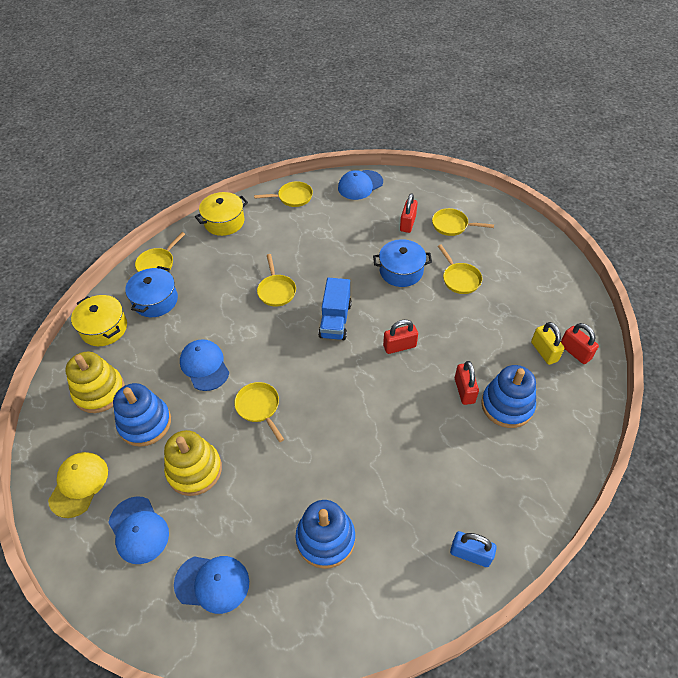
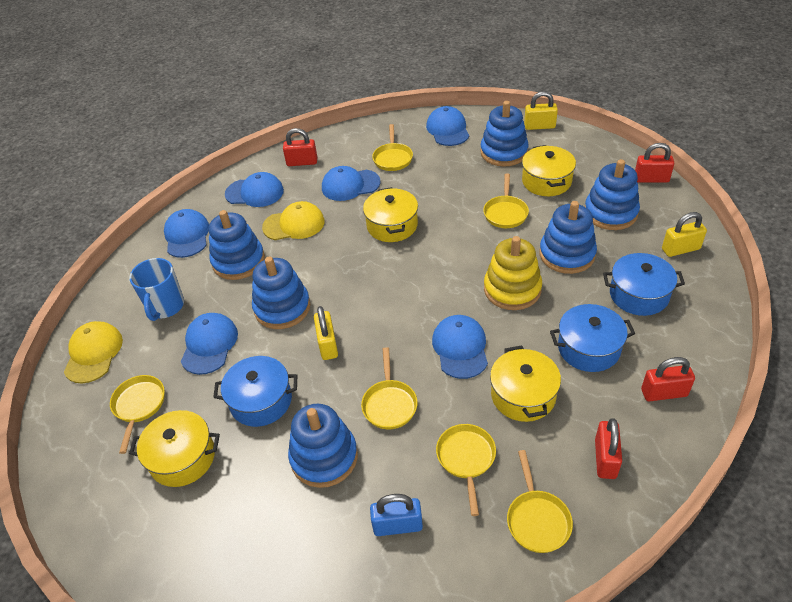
blue cap: [108,496,169,564] [174,556,249,614] [180,339,229,391] [338,170,383,200] = 4 -> [164,209,209,258] [181,313,238,375] [225,172,284,207] [322,166,381,201] [426,106,469,146] [432,315,488,379] = 6
blue mug: none = 0 -> [129,258,184,321] = 1
blue pot: [125,266,178,317] [373,239,432,287] = 2 -> [213,356,297,427] [550,304,635,372] [603,253,685,316] = 3
blue stacking toy: [113,383,171,447] [296,500,355,569] [481,365,536,428] = 3 -> [209,210,265,280] [252,256,310,329] [288,404,358,488] [480,101,529,167] [540,201,597,274] [585,159,640,230] = 6
blue truck: [318,278,352,340] = 1 -> none = 0
yellow cap: [48,452,108,518] = 1 -> [64,321,123,383] [262,201,325,240] = 2
yellow padlock: [531,322,564,365] = 1 -> [314,306,338,360] [524,91,558,130] [662,212,707,257] = 3
yellow pot: [71,295,127,346] [195,192,248,236] = 2 -> [129,410,220,487] [363,187,418,242] [490,345,561,422] [522,145,576,196] = 4
yellow stacking toy: [65,352,125,413] [164,430,222,496] = 2 -> [484,236,542,310] = 1

